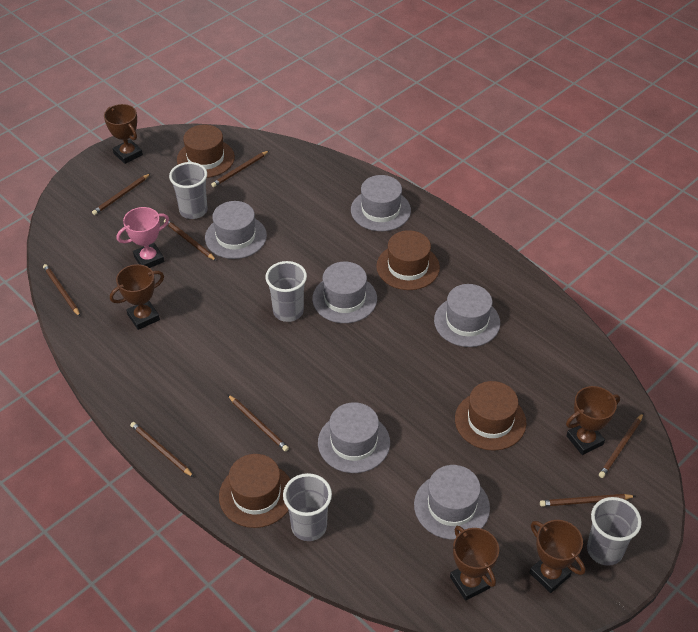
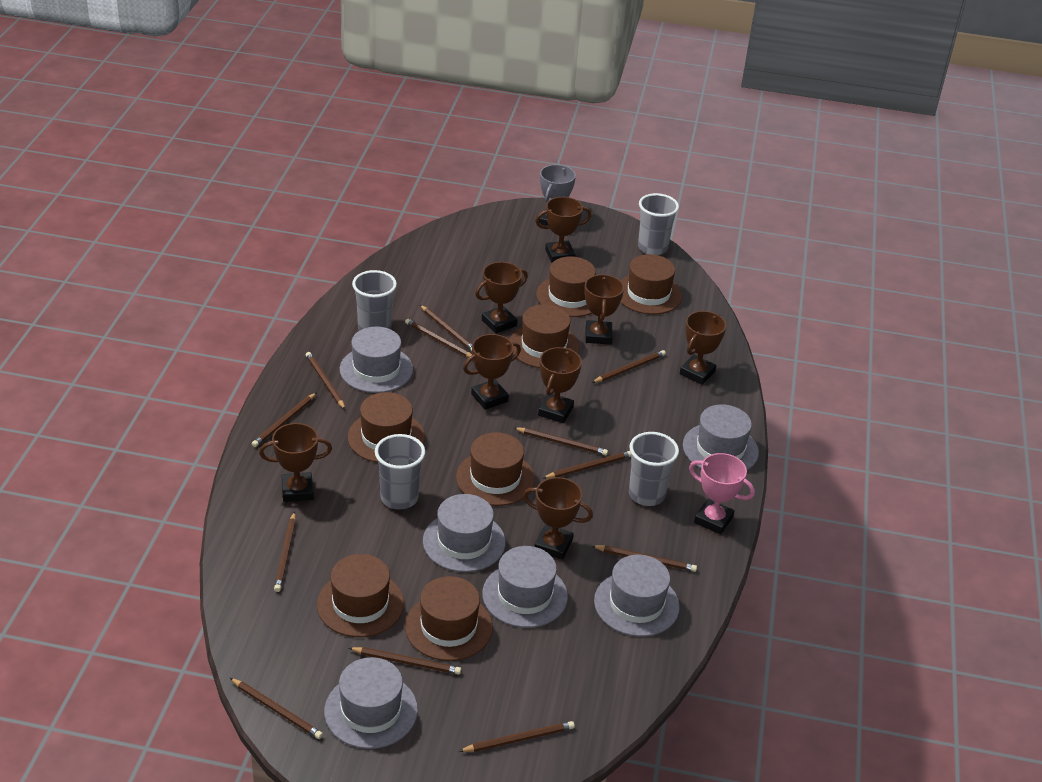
brown hat: [177,124,235,178] [219,454,290,528] [376,230,440,290] [455,381,526,451] = 4 -> [317,554,404,637] [347,392,425,463] [405,576,493,661] [456,432,535,506] [509,304,580,368] [536,256,596,317] [620,254,683,314] = 7
brown pencil: [43,264,80,316] [92,173,151,215] [130,422,194,477] [164,219,216,261] [211,151,269,187] [228,395,289,451] [540,494,635,507] [599,413,643,478] = 8 -> [230,678,323,739] [252,392,317,447] [274,512,296,592] [306,352,345,409] [349,647,461,675] [405,319,472,358] [420,305,472,351] [459,721,575,752] [514,427,608,456] [543,451,631,479] [592,350,666,383] [592,545,697,572] = 12
brown trophy: [104,104,143,164] [110,264,164,330] [450,526,499,601] [529,520,585,593] [566,386,620,455] = 5 -> [259,423,332,502] [463,334,521,410] [475,262,528,334] [523,477,593,560] [535,197,592,263] [538,347,582,423] [584,274,624,345] [680,311,726,385] = 8
grey trophy: none = 0 -> [539,164,576,226] = 1

